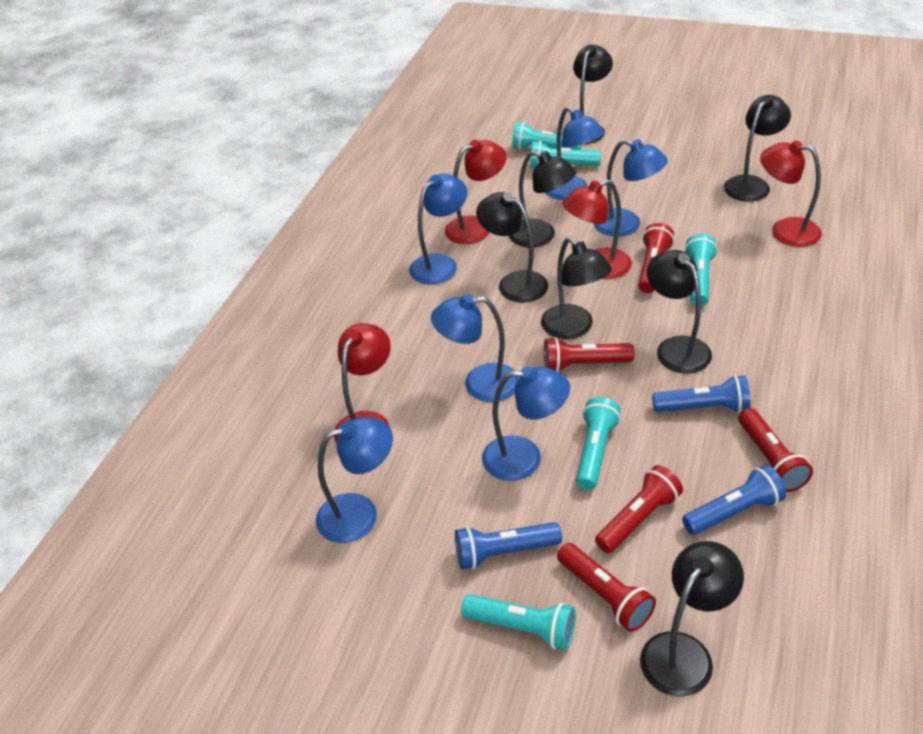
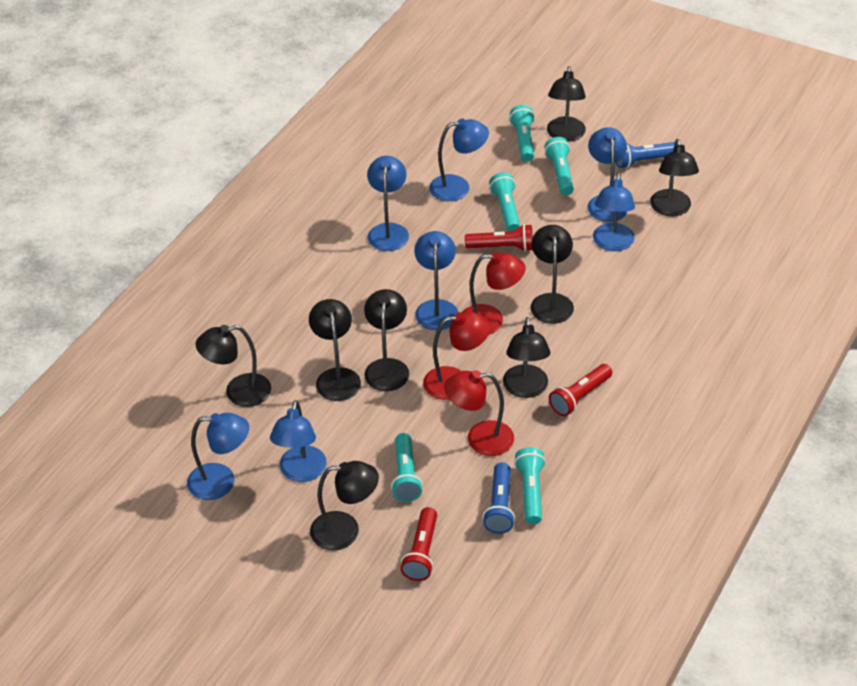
black lamp: [476,192,548,303] [509,151,576,248] [541,237,612,339] [573,44,613,144] [640,541,744,696] [647,250,712,374] [724,95,791,202] = 7 -> [196,325,271,407] [309,299,361,401] [310,461,379,550] [364,289,409,391] [503,317,550,398] [530,225,574,324] [547,66,586,142] [650,139,699,216] = 8
blue flashlight: [455,522,562,570] [652,375,751,413] [682,465,786,535] = 3 -> [483,462,515,534] [616,142,675,168] = 2
blue lamp: [316,417,393,543] [409,174,467,284] [431,294,519,402] [482,366,570,481] [545,107,605,200] [594,139,668,236] = 6 -> [187,413,249,500] [270,400,327,482] [367,156,409,251] [414,231,458,330] [429,118,489,201] [588,127,628,222] [593,173,635,251] = 7
red flashlight: [544,337,634,372] [557,543,656,632] [595,465,683,553] [638,223,674,293] [738,408,813,492] = 5 -> [401,507,437,581] [465,224,533,252] [549,364,612,416] = 3
red lamp: [334,323,391,442] [445,140,507,244] [563,179,632,279] [760,140,822,247] = 4 -> [423,312,490,400] [444,370,514,456] [462,252,526,334] = 3

